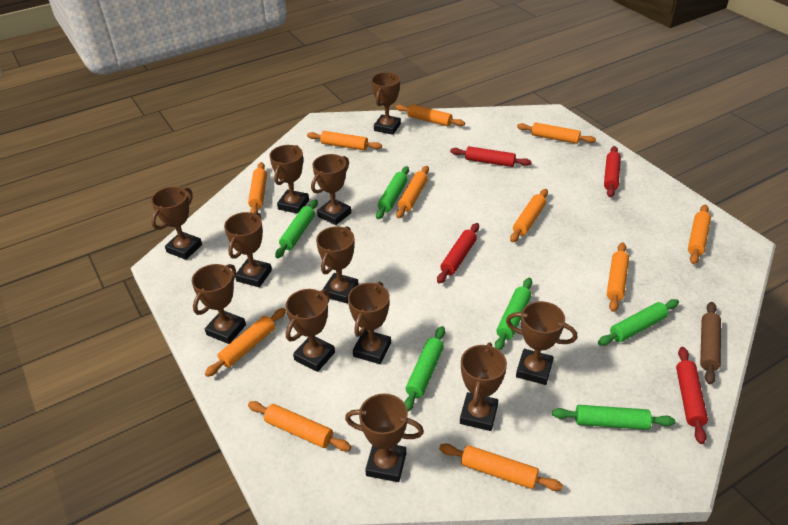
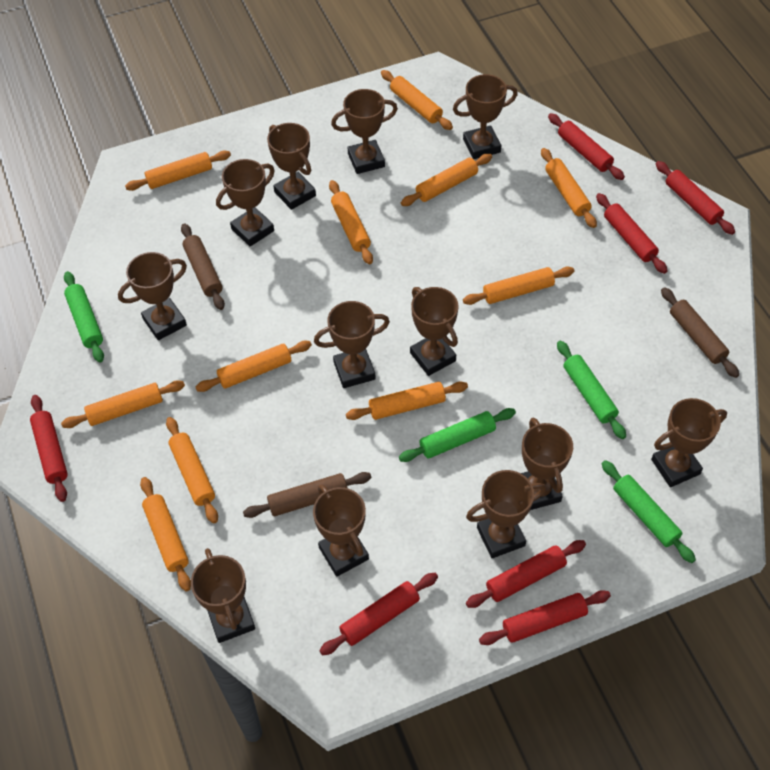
brown rolling pin: [700,302,721,385] = 1 -> [181,223,225,310] [243,472,372,518] [661,287,739,378] = 3
green rolling pin: [275,199,318,258] [376,166,409,219] [404,326,445,411] [495,278,532,350] [552,405,675,430] [598,299,679,346] = 6 -> [64,271,104,363] [399,408,516,462] [557,340,626,439] [602,460,696,563] = 4
red rolling pin: [437,223,479,284] [450,146,532,167] [604,146,621,197] [676,347,708,444] = 4 -> [30,395,68,502] [319,573,438,655] [466,540,586,608] [479,590,611,645] [548,113,625,180] [596,193,668,274] [656,161,735,235] = 7

